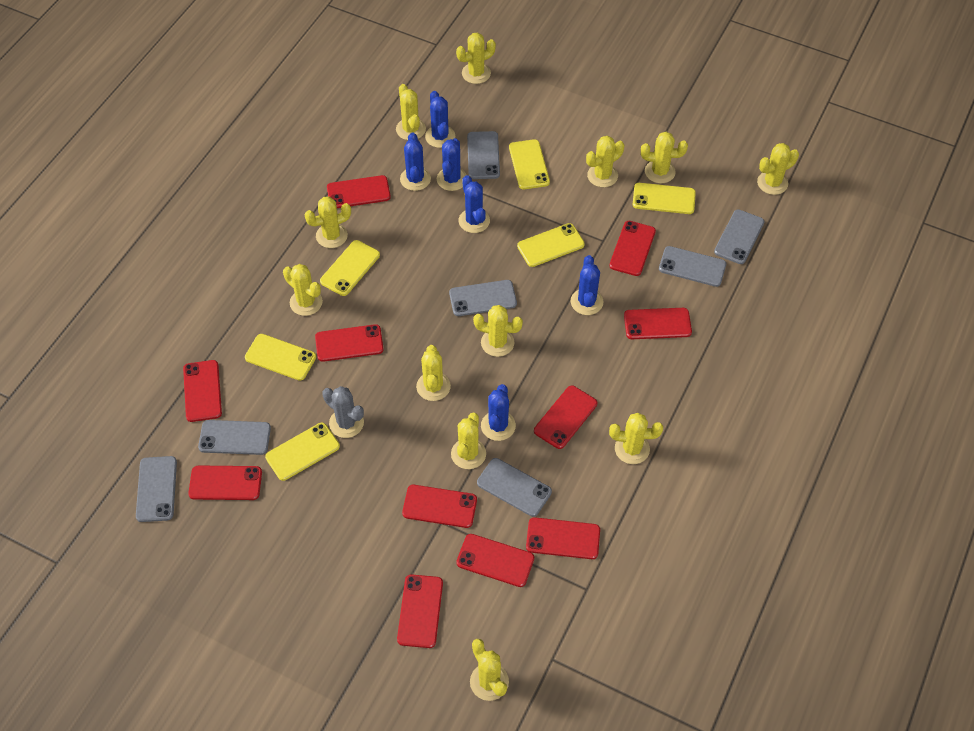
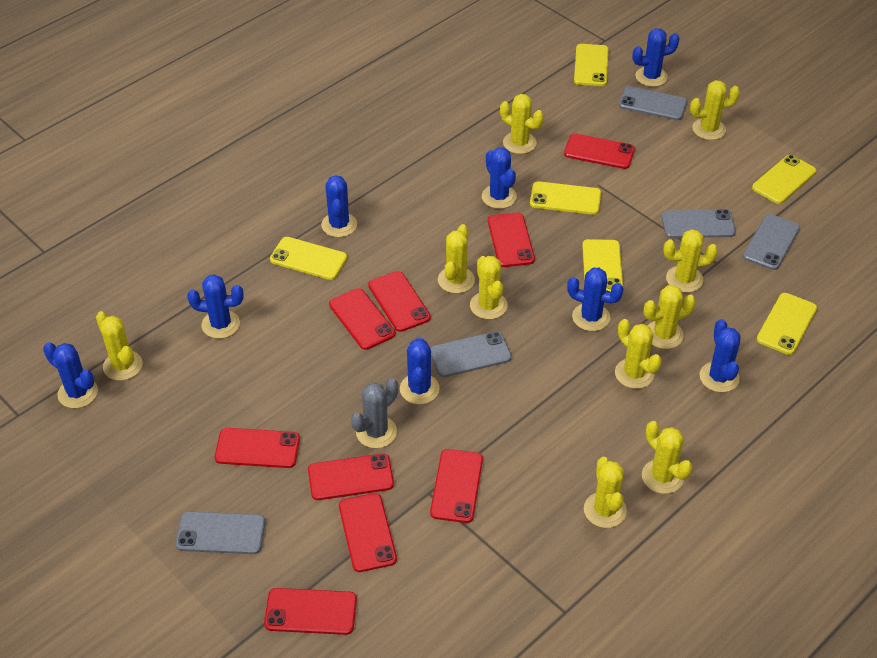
blue cactus: [400,133,431,191] [425,91,455,148] [437,138,467,191] [458,175,490,233] [481,384,516,441] [570,255,604,315] = 6 -> [43,342,98,408] [187,274,244,339] [321,175,357,237] [400,337,440,404] [482,147,517,209] [567,268,623,331] [632,28,680,87] [699,319,741,392] = 8
grey phone: [136,456,177,522] [198,420,271,455] [449,280,517,316] [467,131,500,179] [477,458,552,517] [659,246,726,287] [714,209,765,264] = 7 -> [175,511,265,554] [430,331,512,377] [619,86,687,120] [662,209,736,238] [743,214,800,270] = 5
red phone: [183,360,222,422] [188,466,262,500] [315,324,383,362] [327,175,391,208] [397,574,443,648] [402,485,477,528] [456,534,534,587] [526,517,600,559] [534,386,597,449] [609,221,656,276] [624,308,692,339] = 11 -> [215,428,300,468] [264,588,357,635] [308,453,394,500] [329,288,395,350] [339,493,397,572] [368,271,431,332] [430,449,483,523] [488,212,535,267] [564,133,635,169] = 9
yellow cactus: [283,264,323,316] [305,197,351,248] [396,84,426,140] [416,345,451,401] [451,413,486,469] [456,33,496,84] [470,639,509,701] [473,305,523,357] [586,136,624,187] [609,413,663,464] [641,132,688,183] [757,143,799,195] = 12 -> [96,311,143,381] [438,224,475,293] [470,256,508,319] [500,94,544,154] [584,457,627,528] [615,319,662,389] [642,421,693,494] [643,285,696,349] [663,229,718,293] [690,80,740,140] = 10

